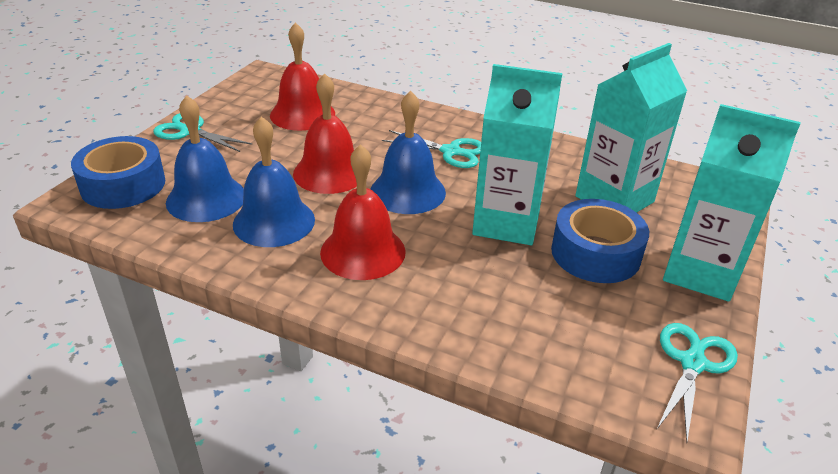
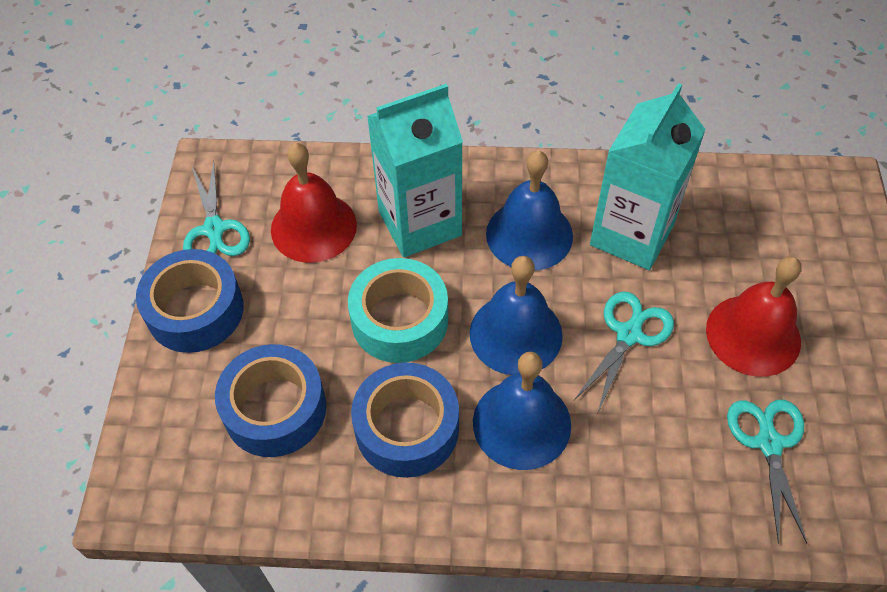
blue tape: [71,136,165,209] [551,199,649,283] = 2 -> [136,249,244,353] [215,344,326,457] [351,362,459,478] = 3
red bell: [270,22,335,131] [293,73,357,194] [320,144,406,280] = 3 -> [271,143,357,263] [706,256,802,377] = 2
turquoise carton: [472,64,562,245] [575,43,687,213] [663,104,801,302] = 3 -> [367,84,463,257] [590,83,706,270] = 2
turquoise tape: none = 0 -> [348,258,448,363] = 1

